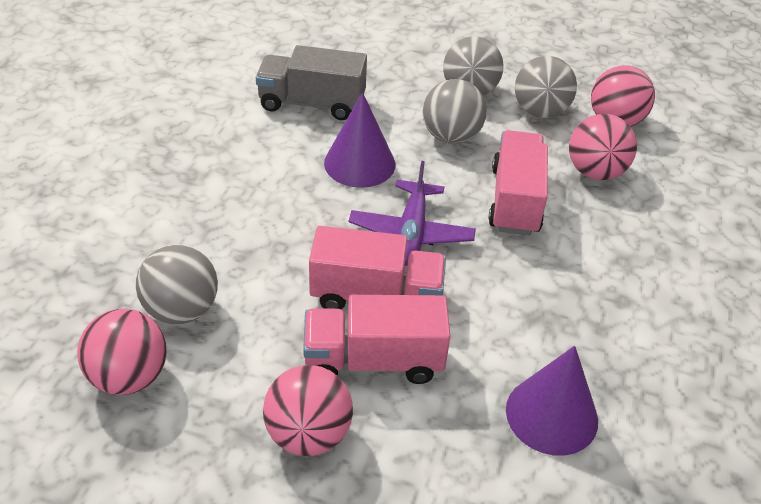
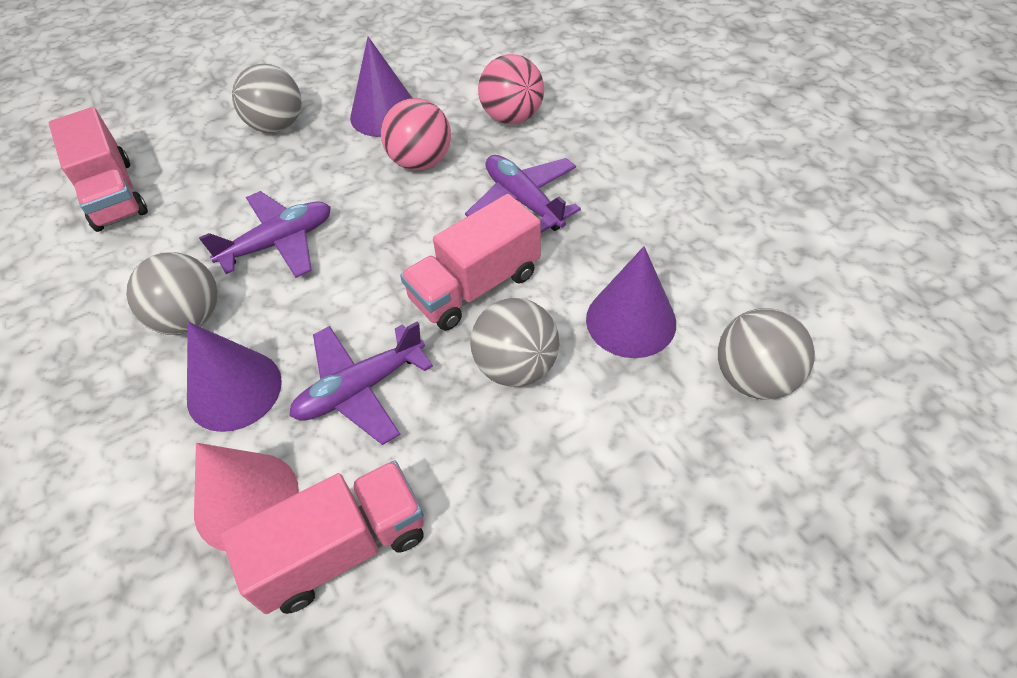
grey truck: [256,45,367,120] = 1 -> none = 0
pink ball: [77,309,167,395] [263,365,353,456] [569,114,637,180] [591,65,655,127] = 4 -> [381,98,451,171] [478,54,544,124] = 2
pink cone: none = 0 -> [194,443,299,551] = 1
purple cone: [324,92,395,188] [506,346,598,456] = 2 -> [187,322,282,432] [350,37,412,137] [586,246,676,358] = 3
purple plane: [349,161,476,266] = 1 -> [199,191,331,278] [289,321,433,445] [465,155,581,233] = 3

